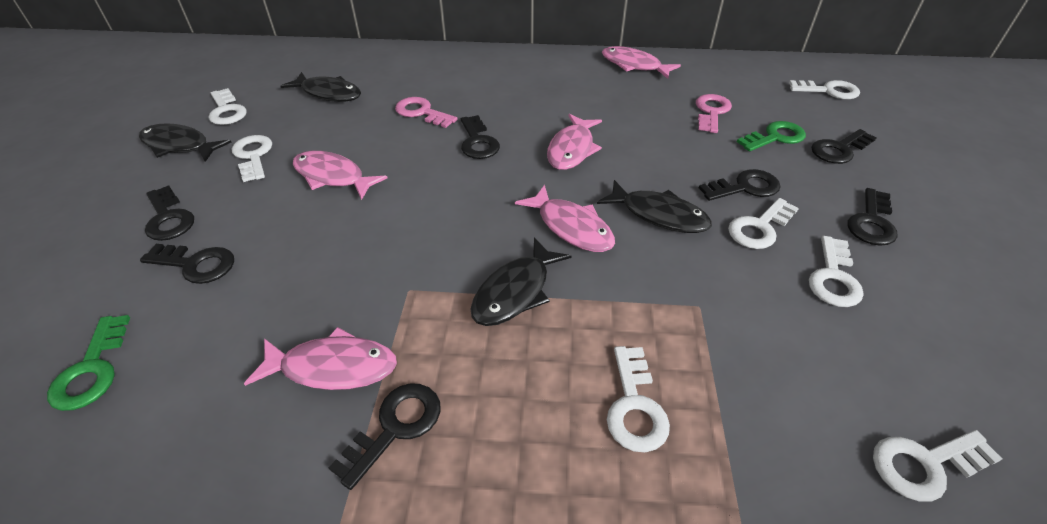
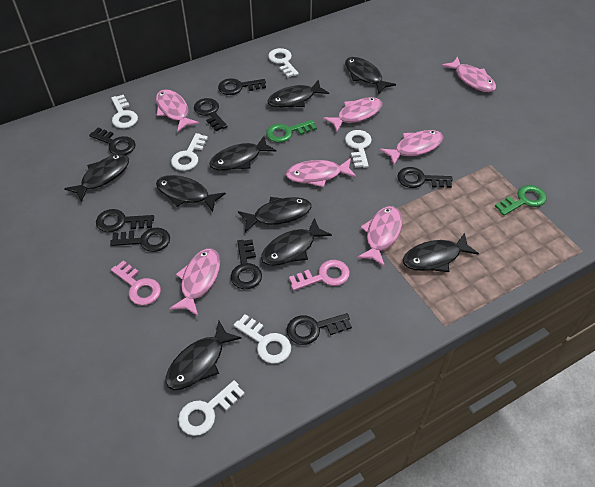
black fish: [139,123,231,162] [280,72,361,102] [471,238,571,326] [597,180,712,233] = 4 -> [64,154,129,202] [156,175,226,212] [165,321,242,390] [209,136,276,171] [238,197,312,232] [261,218,332,266] [267,79,329,108] [345,57,396,94] [403,233,479,272] = 9
black key: [140,244,234,284] [145,185,194,241] [329,383,441,490] [461,115,500,159] [699,169,780,201] [811,129,876,164] [848,188,898,246] = 7 -> [89,127,136,155] [96,209,154,232] [110,228,170,252] [194,98,228,131] [218,78,266,95] [231,240,262,289] [287,313,352,345] [397,167,453,188] = 8
pink fish: [244,327,397,390] [293,151,388,200] [515,185,615,252] [547,114,602,170] [602,46,681,79] = 5 -> [156,89,200,132] [169,249,220,316] [286,158,357,187] [323,97,383,132] [357,206,402,267] [380,130,443,165] [442,57,496,92] = 7
white key: [208,88,247,125] [231,135,272,182] [607,346,670,452] [728,198,799,249] [789,80,860,99] [809,236,864,307] [873,430,1002,502] = 7 -> [111,95,138,128] [171,133,208,171] [178,380,245,436] [234,314,291,364] [268,48,299,77] [345,130,372,168] = 6

